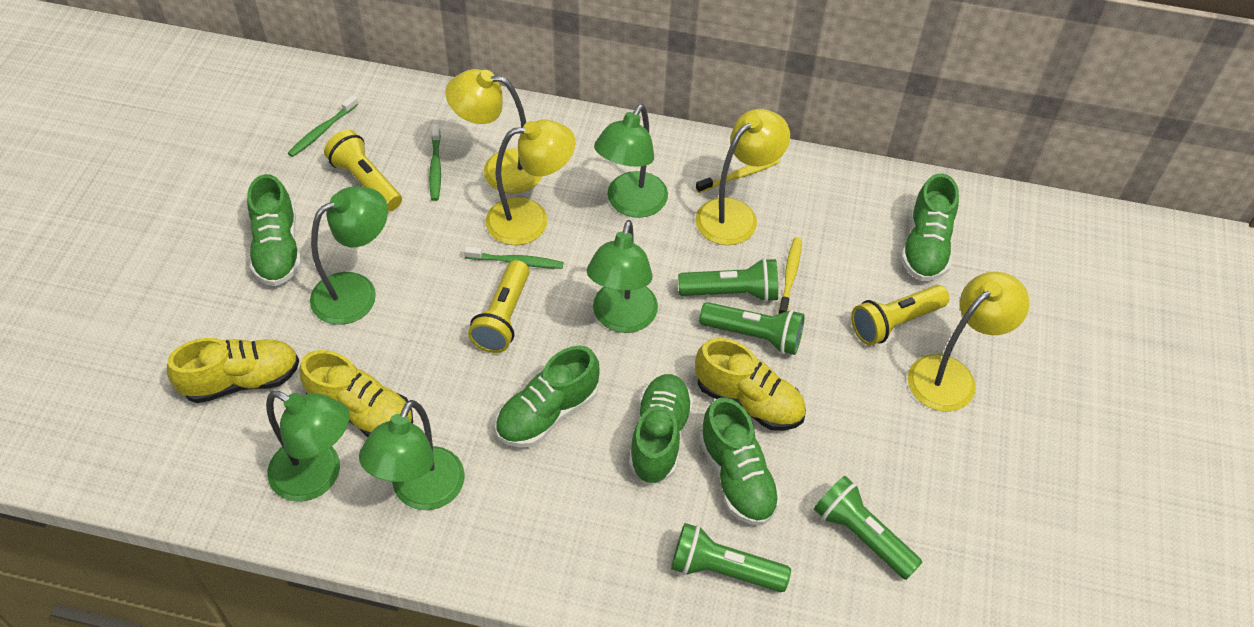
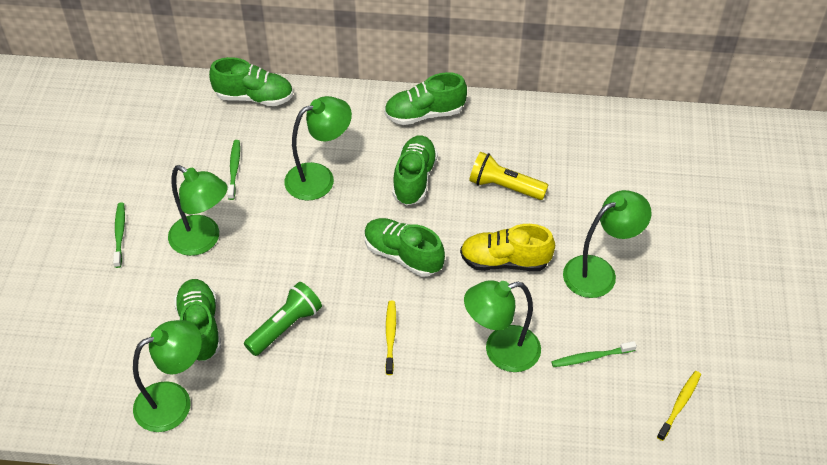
green flashlight: [671,523,791,592] [678,258,778,302] [699,302,805,355] [814,476,923,580] = 4 -> [244,282,322,356] = 1
yellow flashlight: [324,129,402,211] [468,260,529,353] [851,285,949,345] = 3 -> [469,152,548,200] = 1
yellow lamp: [445,69,542,194] [486,119,576,245] [695,109,790,245] [908,272,1030,411] = 4 -> none = 0
yellow shoe: [167,338,299,403] [299,350,413,437] [695,338,806,431] = 3 -> [460,224,555,271] = 1

